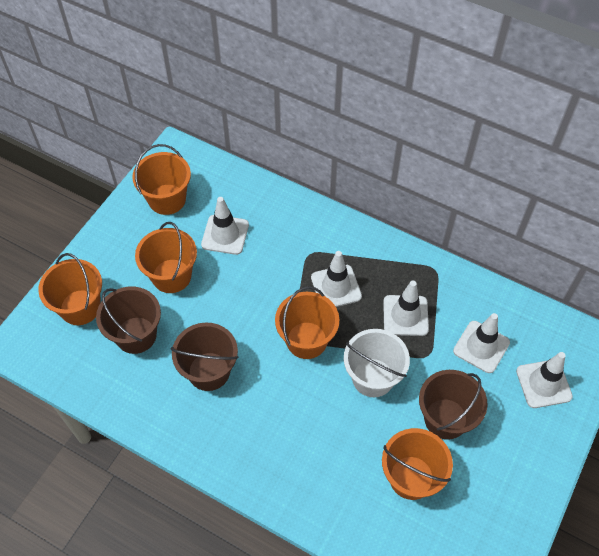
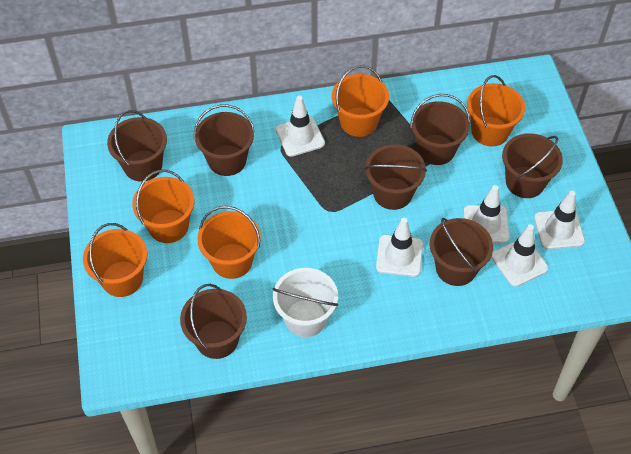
brown bucket: [96,287,161,354] [171,322,238,391] [419,370,488,440] = 3 -> [107,110,167,182] [180,284,247,359] [194,105,255,176] [364,144,427,210] [410,94,470,165] [430,218,493,286] [502,133,563,198] = 7

